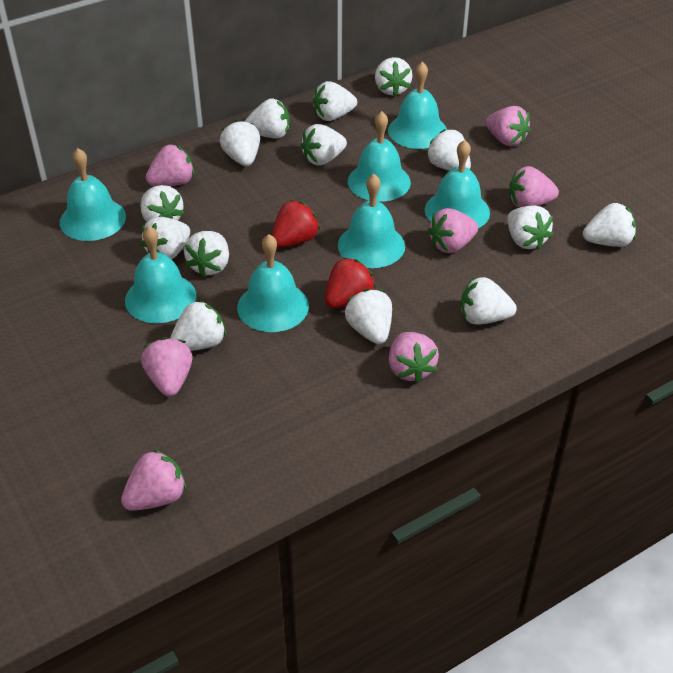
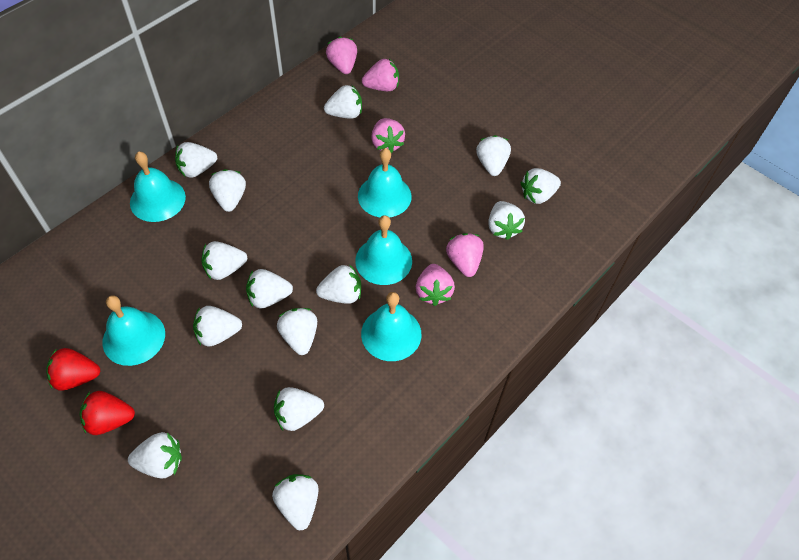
pink strawberry: [121,449,186,511] [141,337,193,397] [146,144,194,186] [389,332,439,383] [428,208,478,253] [485,106,531,146] [509,166,559,208] = 7 -> [326,37,357,74] [362,59,399,91] [371,118,405,153] [416,264,455,306] [446,233,484,277] = 5
turquoise bell: [60,148,126,241] [125,226,197,323] [237,234,309,332] [338,174,405,268] [348,111,411,202] [388,62,447,149] [425,140,490,228] = 7 -> [103,295,165,366] [130,151,186,222] [355,215,412,285] [358,148,412,217] [361,292,421,361] = 5

